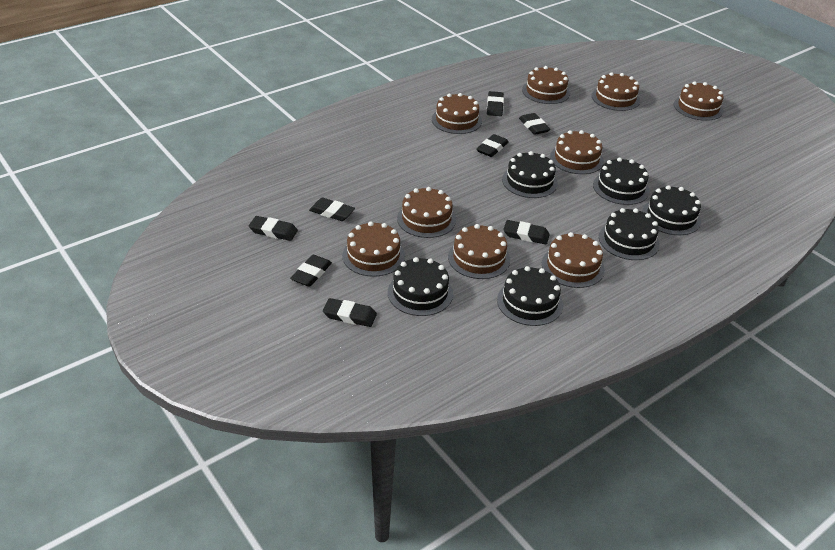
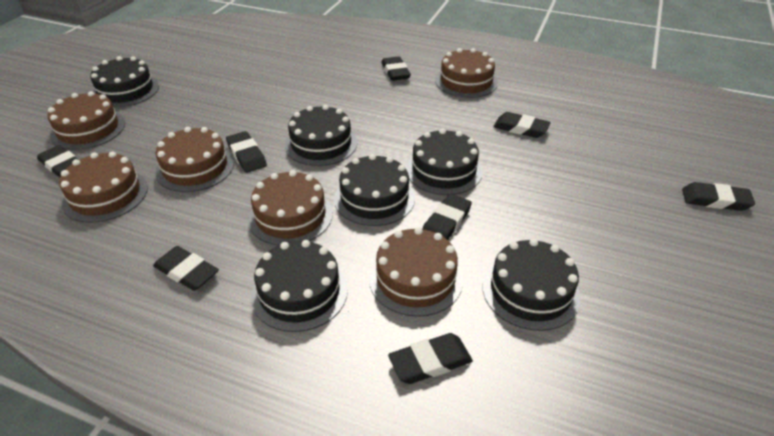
brown cake: [342,221,405,277] [397,187,456,238] [432,93,482,134] [448,224,510,279] [522,66,570,104] [542,232,605,288] [550,130,604,174] [592,72,640,111] [674,82,724,121] = 9 -> [47,91,125,150] [59,152,148,223] [155,127,234,192] [248,170,333,246] [369,227,463,317] [435,48,498,98] = 6

